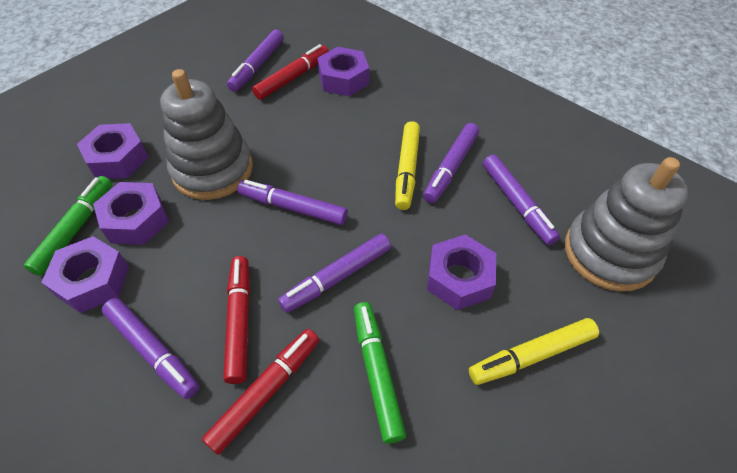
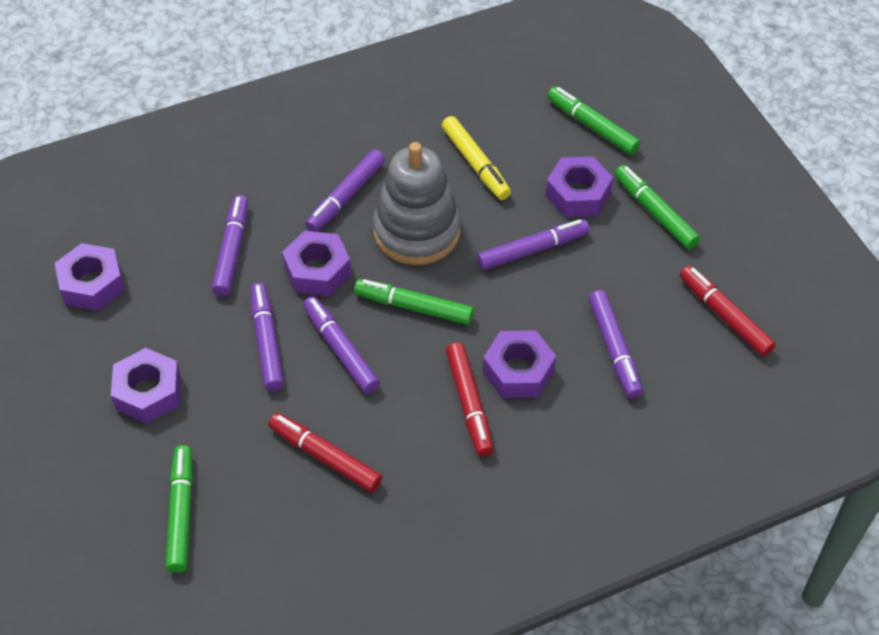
green marker: [24,176,112,276] [354,302,406,444] = 2 -> [166,445,193,572] [354,279,474,325] [547,87,640,155] [615,165,700,249] = 4
grey stacking toy: [160,69,253,200] [565,157,688,292] = 2 -> [373,142,461,265] = 1
yellow marker: [395,121,420,210] [469,318,599,385] = 2 -> [441,116,511,200] = 1

